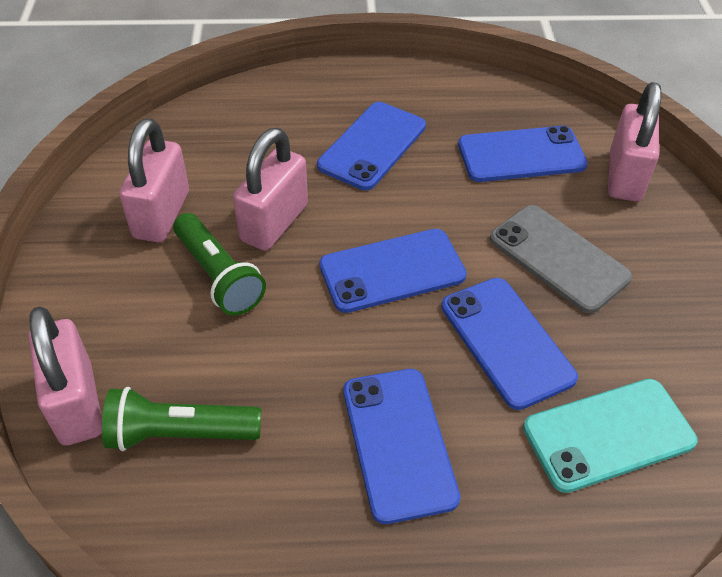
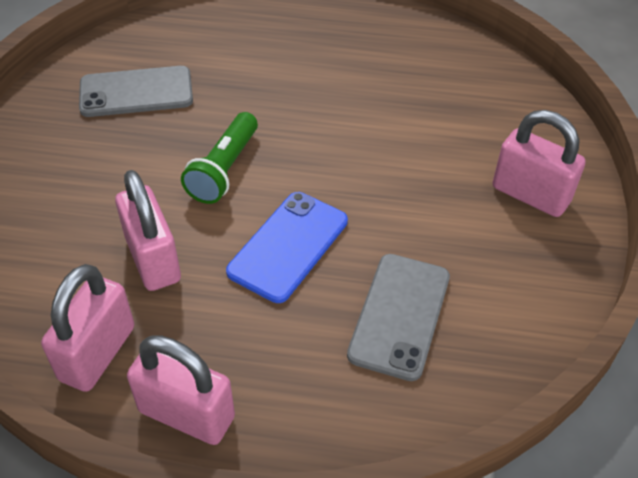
blue phone: [317,102,426,190] [319,229,467,313] [344,369,460,524] [441,278,578,410] [458,126,588,182] = 5 -> [226,192,348,303] = 1
green flashlight: [102,387,261,451] [173,213,266,315] = 2 -> [181,112,258,204] = 1
grey phone: [490,205,632,314] = 1 -> [79,66,193,117] [347,254,450,381] = 2
turquoise phone: [523,379,697,493] = 1 -> none = 0

